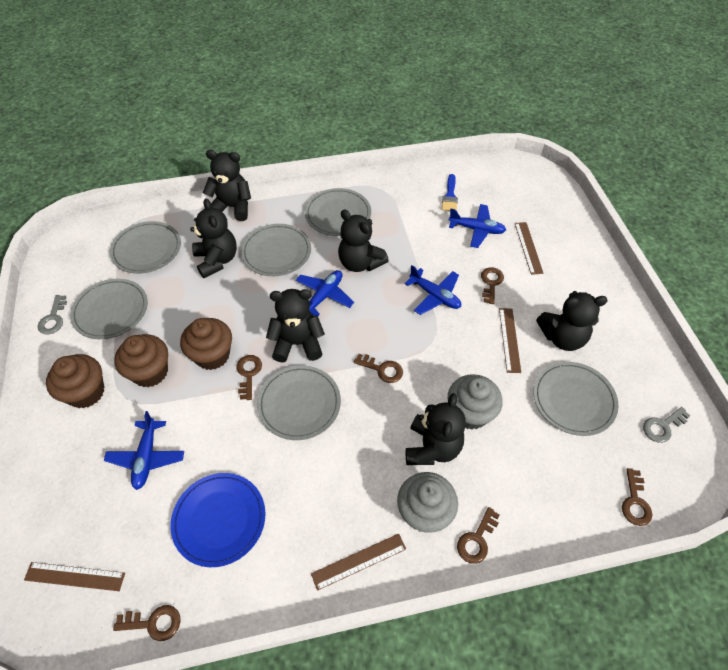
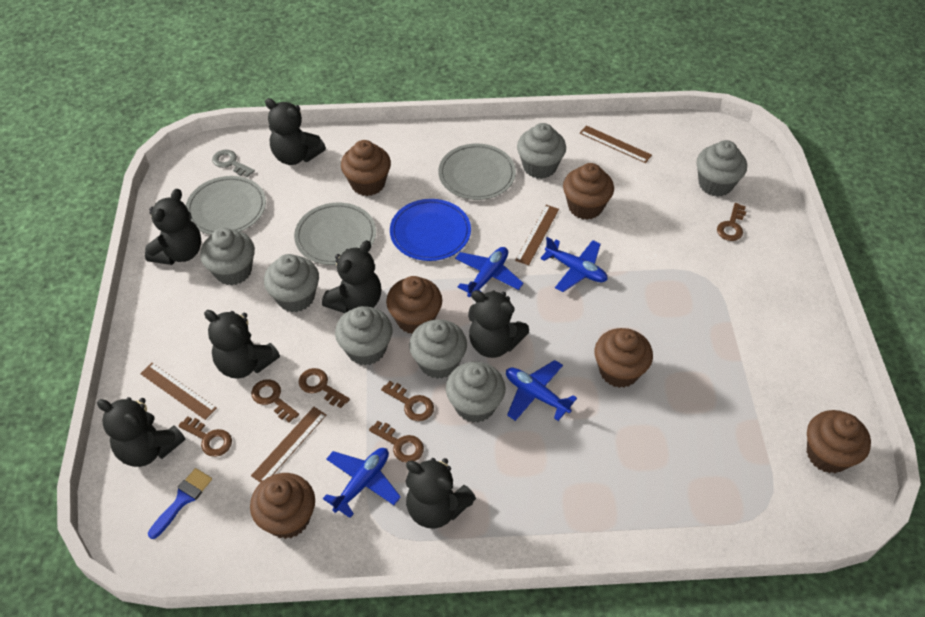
black teddy bear: [190,198,237,278] [203,150,251,221] [266,289,325,363] [338,209,389,272] [406,393,466,465] [536,291,608,351] = 6 -> [97,397,186,467] [145,189,201,265] [204,310,280,379] [265,98,326,165] [322,240,381,313] [405,458,476,529] [468,290,529,358] = 7
brown cupcake: [46,354,104,408] [114,334,168,387] [180,318,232,370] = 3 -> [250,473,315,539] [341,140,391,196] [386,276,442,334] [563,163,614,220] [595,328,653,388] [807,410,871,473] = 6
grey cupcake: [397,472,458,533] [447,374,503,430] = 2 -> [200,228,255,286] [264,254,319,312] [335,306,392,365] [409,319,467,379] [446,362,506,423] [517,123,566,179] [696,140,747,197] = 7
grey key: [38,295,67,334] [643,407,690,443] = 2 -> [212,150,255,177] = 1
grey plate: [70,279,148,339] [110,221,181,274] [241,224,311,276] [257,365,341,440] [305,188,371,236] [533,362,619,436] = 6 -> [186,176,266,235] [294,203,376,265] [438,143,516,200] = 3

